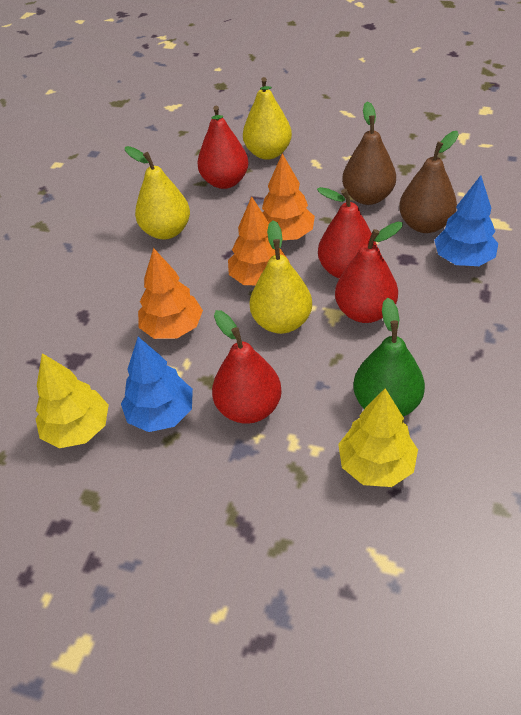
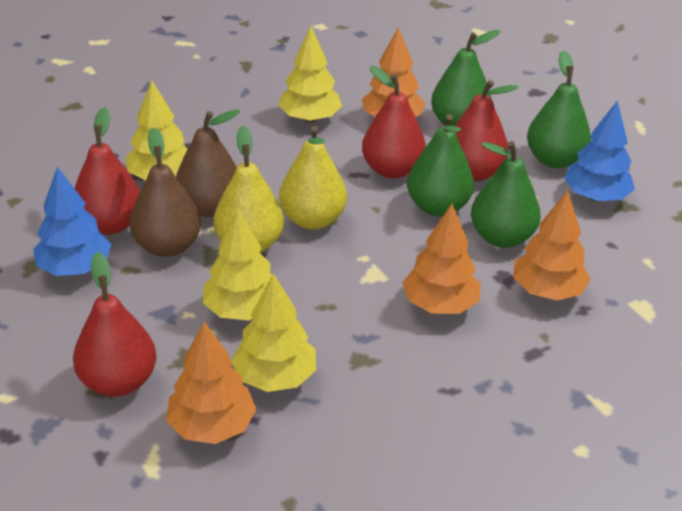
green pear: [353,297,425,416] = 1 -> [407,114,474,216] [431,30,500,126] [471,141,541,248] [527,51,591,168] = 4
orange tree: [138,248,203,339] [228,196,290,285] [262,153,315,240] = 3 -> [166,322,257,444] [362,27,425,117] [402,204,481,314] [513,191,591,301] = 4
yellow pear: [125,146,190,239] [243,77,292,160] [250,220,312,334] = 3 -> [214,126,284,253] [279,126,347,230] = 2
yellow tree: [36,353,109,448] [338,388,418,487] = 2 -> [125,80,188,180] [203,208,272,321] [231,274,316,392] [278,26,342,123] = 4

